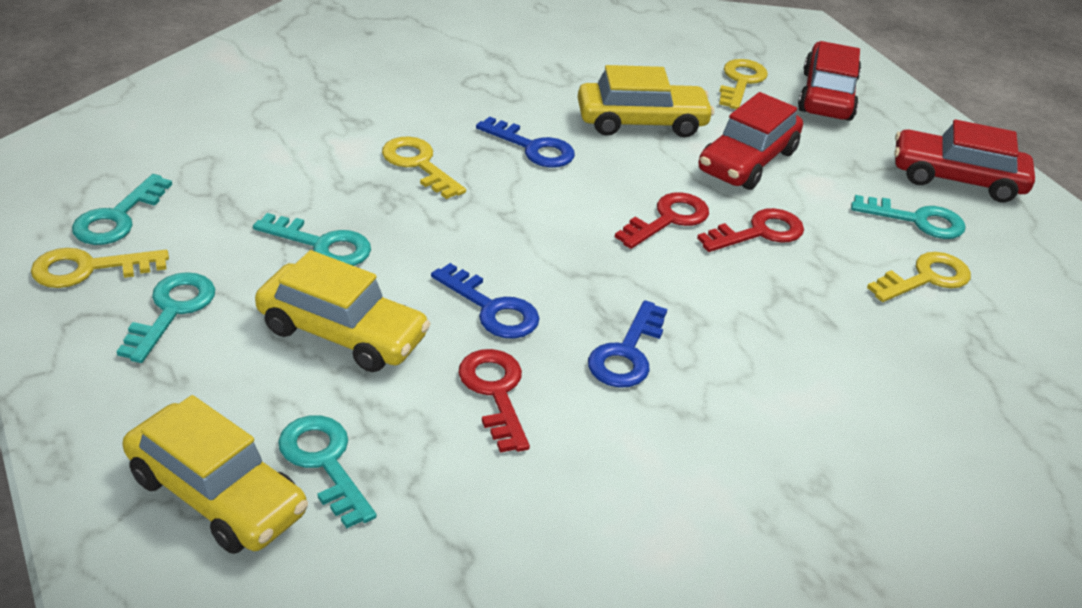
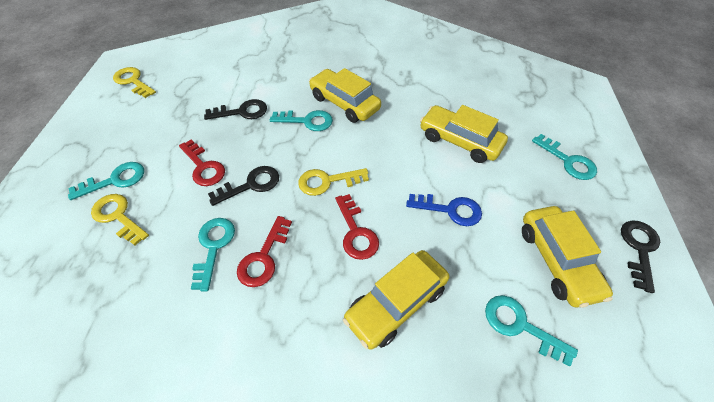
black key: none = 0 -> [204,99,267,120] [208,166,279,206] [621,220,660,293] = 3
blue key: [431,263,540,339] [476,116,575,168] [588,300,667,388] = 3 -> [406,194,482,226] = 1
red car: [698,92,803,190] [798,41,861,121] [894,119,1035,203] = 3 -> none = 0
yellow car: [123,395,308,554] [255,250,431,372] [578,65,714,137] = 3 -> [309,68,381,123] [343,250,449,350] [420,105,508,163] [522,206,613,308] = 4
yellow key: [31,248,169,288] [382,137,466,199] [719,59,768,109] [867,252,971,302] = 4 -> [91,194,149,246] [113,67,156,98] [298,168,369,196] = 3

